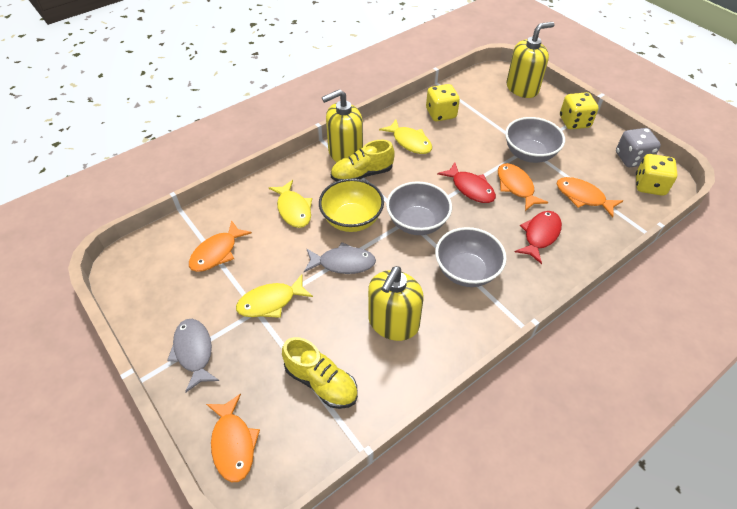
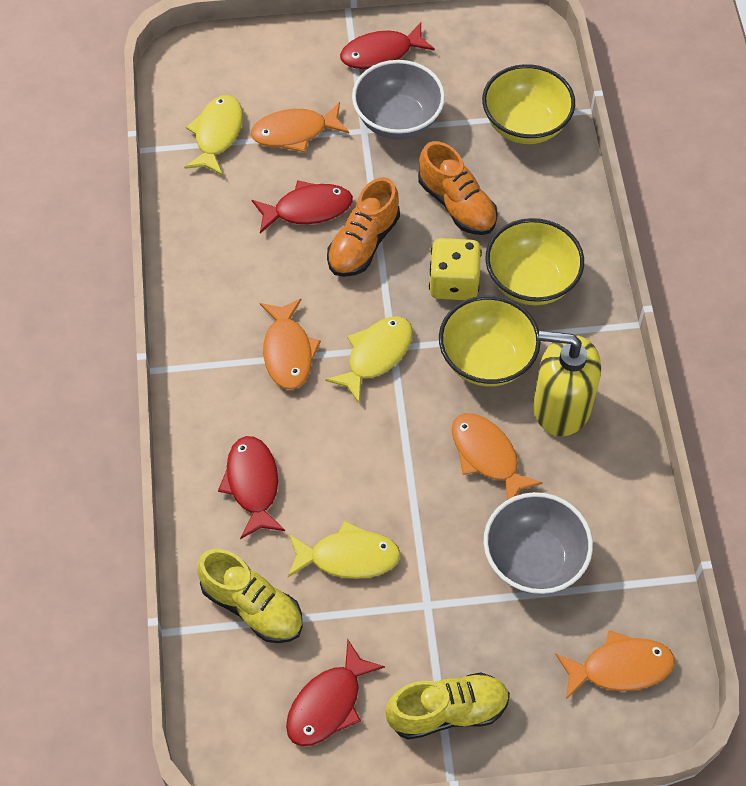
grey bowl: [386,181,452,235] [435,227,506,287] [505,117,565,163] = 3 -> [352,60,445,139] [484,492,593,594] = 2
grey dice: [616,128,661,167] = 1 -> none = 0
grey fish: [167,319,219,392] [304,242,376,274] = 2 -> none = 0
orange shoe: none = 0 -> [327,177,400,277] [418,141,498,235] = 2
red fish: [437,163,496,203] [515,211,562,264] = 2 -> [218,436,285,539] [252,180,353,233] [286,639,385,746] [340,22,435,69] = 4
yellow bowl: [319,179,384,232] = 1 -> [439,296,541,386] [482,64,575,144] [485,218,584,305] = 3
yellow dice: [426,84,460,121] [560,92,599,129] [636,154,678,196] = 3 -> [429,238,482,300] = 1
yellow soap dispenser: [322,89,363,162] [368,266,423,341] [507,22,554,98] = 3 -> [533,331,601,436] = 1

